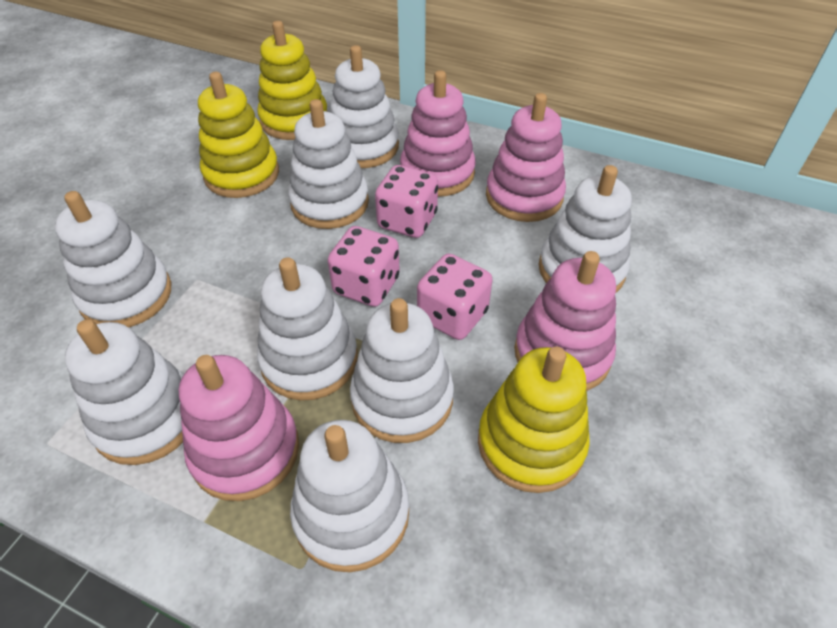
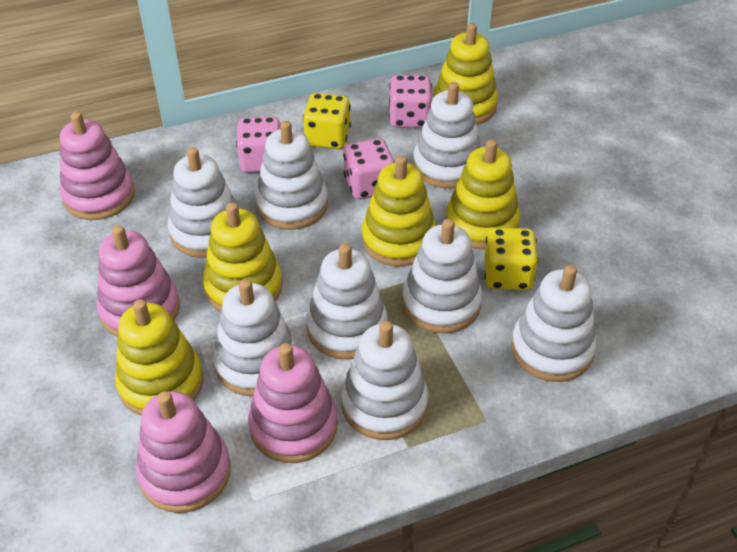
yellow dice: none = 0 -> [303,93,351,149] [484,227,539,290] = 2
yellow stacking toy: [198,72,279,198] [257,21,328,140] [478,347,590,493] = 3 -> [115,300,203,416] [203,202,283,312] [362,155,436,266] [433,23,498,125] [446,139,520,250] = 5

